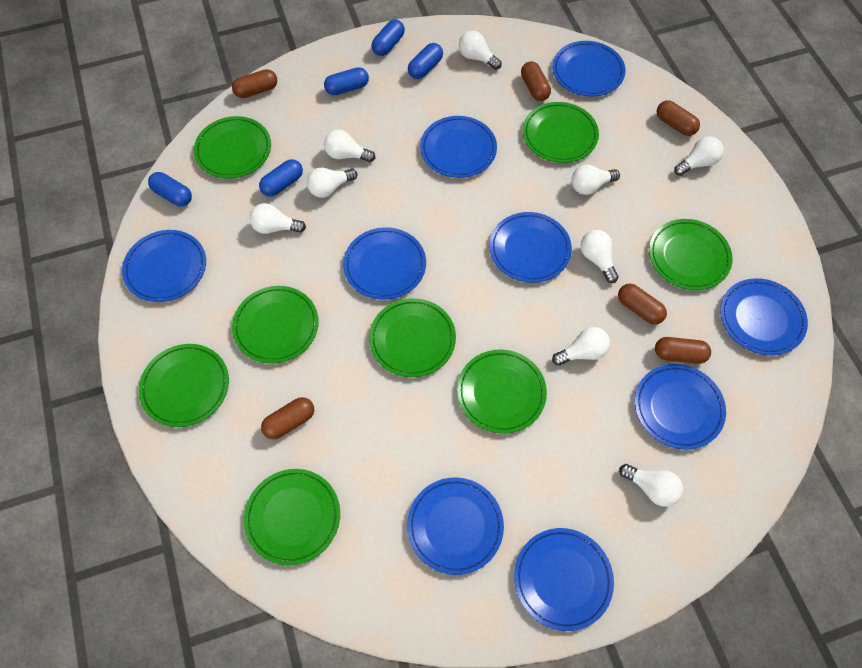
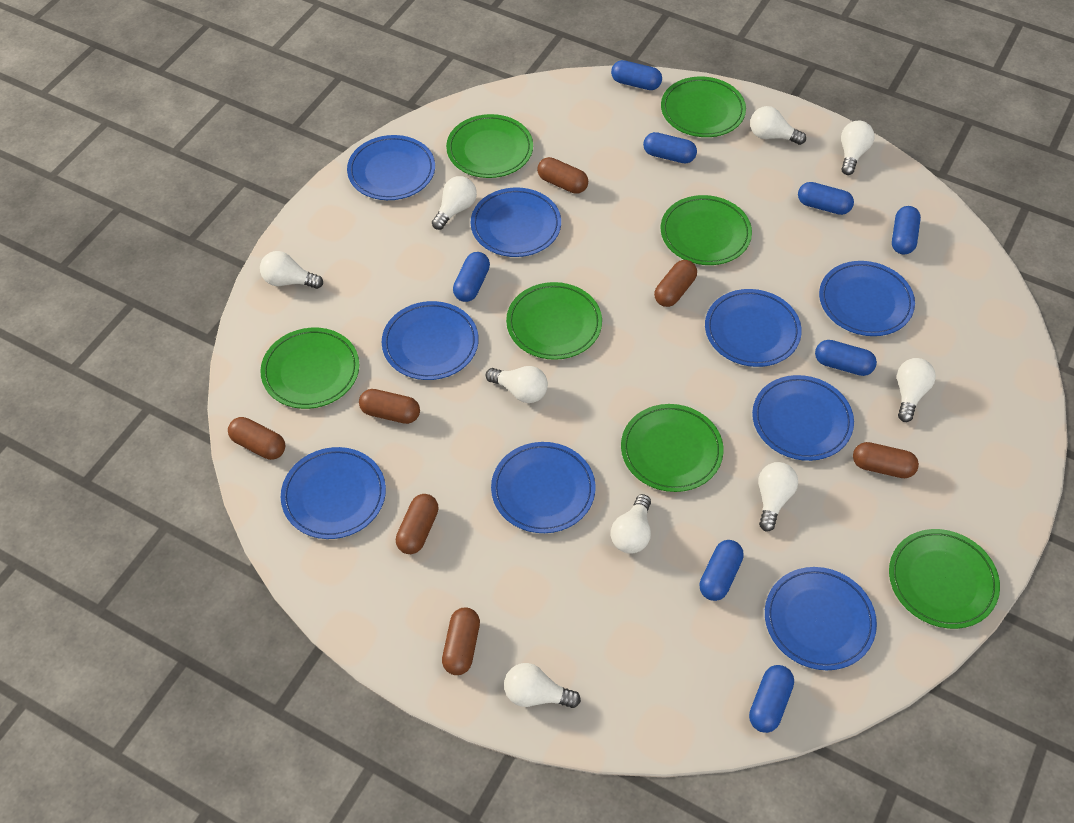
blue capsule: [148,172,192,207] [259,159,303,197] [324,67,369,95] [371,19,405,56] [408,43,443,79] = 5 -> [453,252,490,302] [611,60,662,90] [643,132,697,163] [699,540,744,601] [749,665,794,733] [798,182,854,215] [815,340,877,376] [892,206,921,255] = 8
brown capsule: [232,69,277,98] [261,397,314,439] [521,61,551,101] [618,284,667,324] [655,337,711,364] [657,100,700,136] = 6 -> [228,417,285,460] [359,389,420,424] [396,494,439,554] [442,608,480,675] [537,157,588,194] [654,260,697,307] [853,442,919,478] = 7
green plate: [139,344,229,427] [194,116,271,178] [232,286,319,364] [244,469,340,565] [369,298,456,377] [457,350,547,434] [523,102,599,163] [649,219,733,290] = 8 -> [261,328,359,409] [446,114,533,178] [506,282,602,360] [621,404,723,492] [661,77,746,137] [661,195,752,265] [889,529,1000,629] = 7

